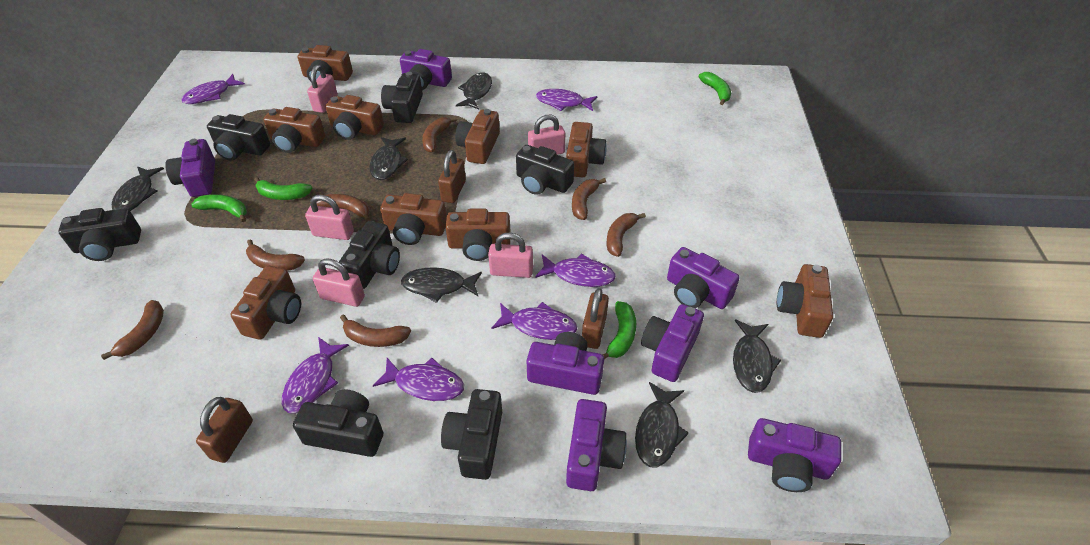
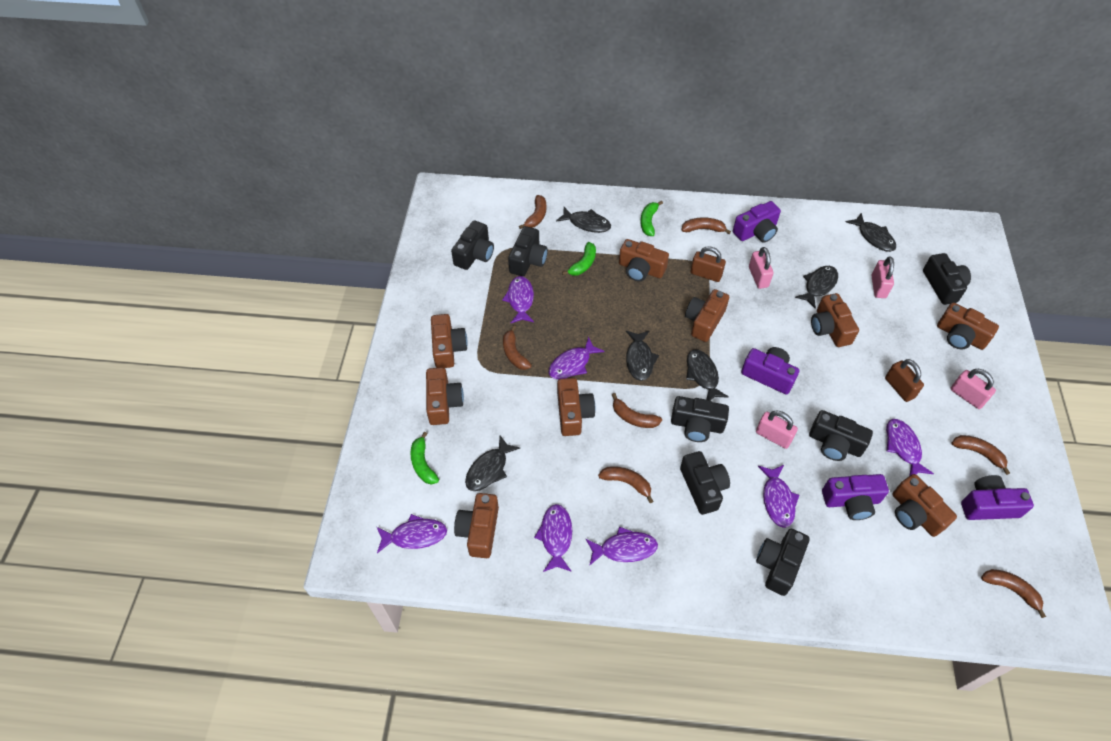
brown padlock: [196,397,253,463] [438,150,466,203] [582,288,609,349] = 3 -> [690,246,726,282] [885,359,924,402] = 2
green banana: [191,194,247,222] [254,177,312,200] [603,301,636,359] [699,72,731,105] = 4 -> [410,431,439,485] [562,242,596,276] [640,201,663,236] = 3
pink padlock: [305,195,354,240] [307,65,338,113] [313,259,365,307] [488,233,533,278] [528,115,565,155] = 5 -> [749,247,774,289] [756,410,798,449] [871,256,894,298] [950,369,996,409] = 4
purple camera: [165,139,215,197] [400,49,452,90] [526,332,604,395] [566,399,627,491] [641,304,704,382] [667,247,740,309] [748,418,841,492] = 7 -> [733,201,781,243] [741,347,799,395] [822,474,889,520] [961,475,1034,520] = 4
purple fish: [182,74,245,104] [282,337,349,413] [373,358,464,401] [492,302,577,340] [535,254,616,287] [536,89,597,111] = 6 -> [377,514,447,553] [502,276,534,323] [534,504,572,572] [549,336,605,379] [586,527,658,566] [758,465,800,528] [886,419,934,476] = 7

